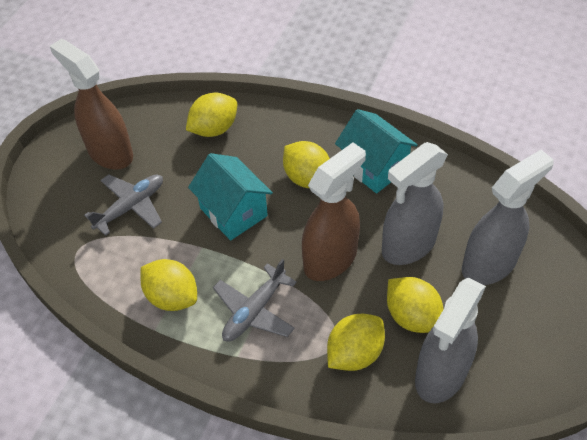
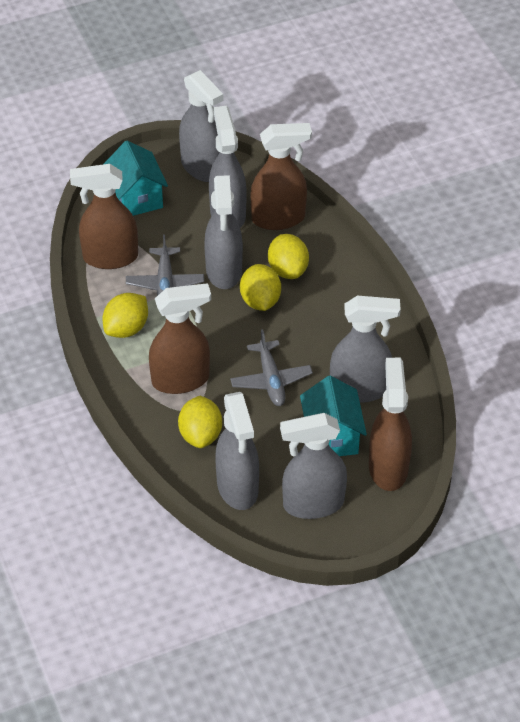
brown spray bottle: [50,39,133,169] [302,142,366,281] = 2 -> [70,164,138,269] [149,283,211,394] [251,123,312,230] [369,358,412,491] = 4
grey spray bottle: [382,142,448,265] [415,278,486,403] [462,150,554,285] = 3 -> [179,70,223,182] [204,175,243,289] [209,106,247,228] [215,392,259,510] [280,413,347,519] [330,296,401,403] = 6
yellow lemon: [141,259,197,311] [186,93,237,137] [283,141,330,188] [327,314,385,371] [387,277,444,333] = 5 -> [102,293,148,338] [178,396,222,448] [240,264,281,311] [268,234,309,279] = 4

